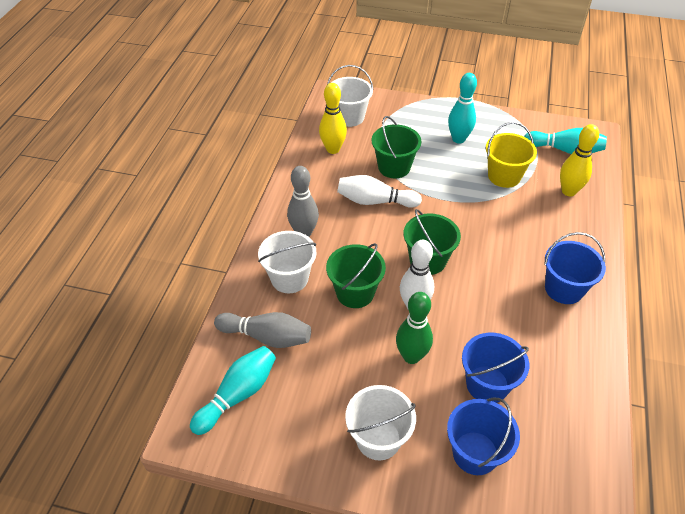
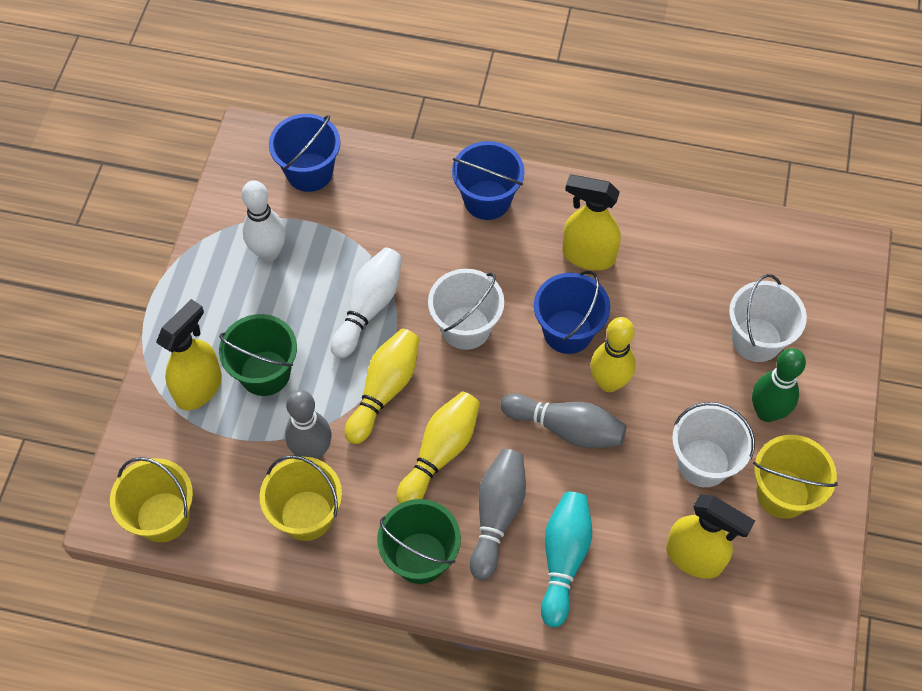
green bucket: [326,243,386,308] [372,116,422,178] [403,209,461,275] = 3 -> [219,314,297,396] [377,499,461,584] = 2
grey bowling pin: [214,312,311,348] [287,166,319,237] = 2 -> [285,390,332,459] [470,449,526,580] [500,393,627,448] = 3
turquoise bowling pin: [190,346,276,435] [448,73,477,144] [524,128,607,154] = 3 -> [541,492,592,627] = 1
yellow bowling pin: [319,83,347,154] [560,124,599,196] = 2 -> [345,329,419,444] [397,392,480,504] [590,317,636,392] = 3
yellow bucket: [486,122,537,188] = 1 -> [110,457,193,542] [259,455,342,541] [753,435,838,519] = 3
yellow spray bottle: none = 0 -> [156,299,222,411] [562,175,621,270] [666,494,755,579] = 3

